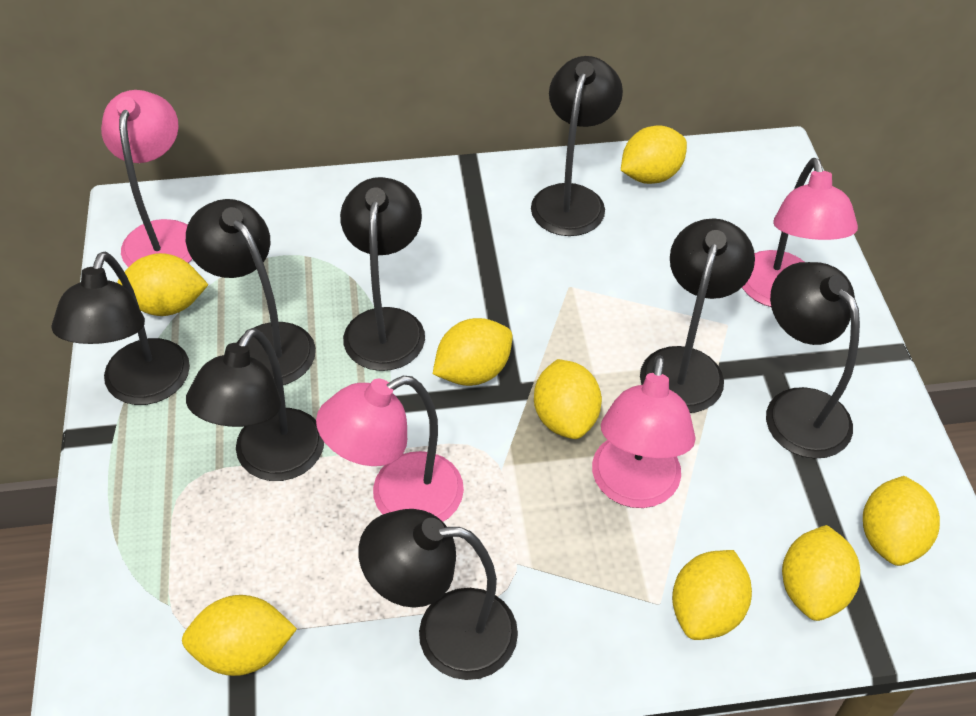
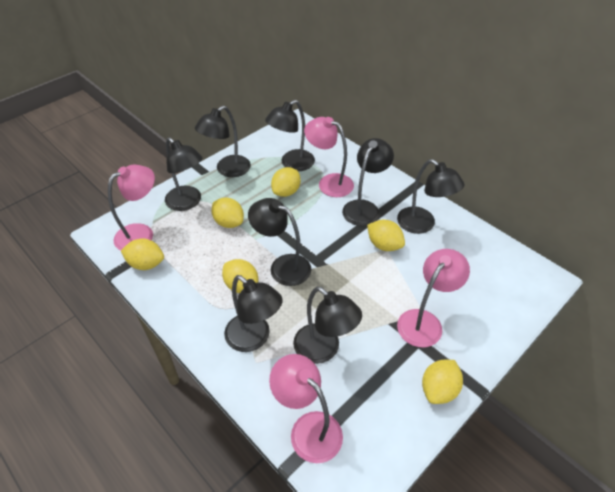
yellow lemon: [117,253,209,316] [182,595,297,676] [433,318,512,386] [534,359,602,439] [621,126,687,184] [672,550,752,640] [782,525,860,621] [863,476,940,566] = 8 -> [121,238,164,270] [211,197,244,228] [222,259,258,293] [271,167,301,197] [367,220,405,251] [422,360,463,404] = 6

